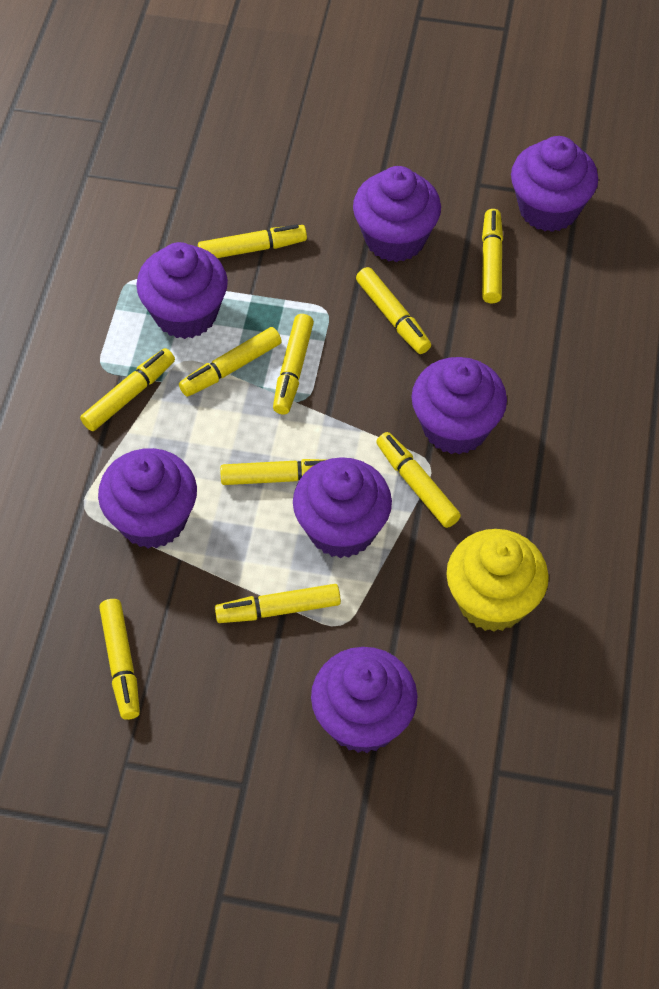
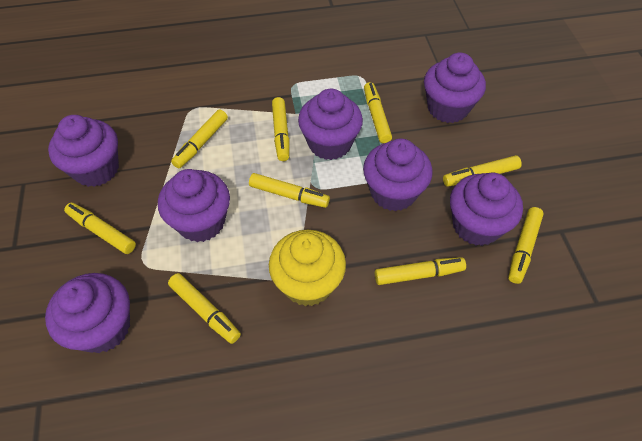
yellow marker: [80,348,175,431] [99,599,140,720] [179,327,282,397] [198,224,307,258] [215,584,341,623] [220,459,325,485] [273,314,314,414] [356,267,431,354] [376,432,461,528] [482,209,503,304] = 10 -> [64,203,136,254] [168,273,241,344] [171,109,228,168] [249,173,330,208] [272,97,289,161] [364,82,392,143] [375,257,466,285] [443,155,522,187] [508,207,544,284] = 9

